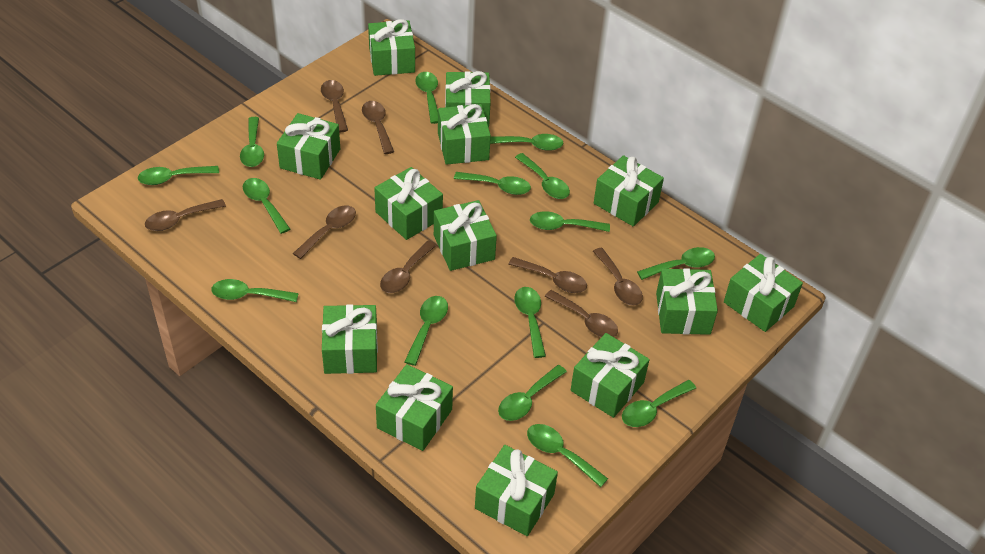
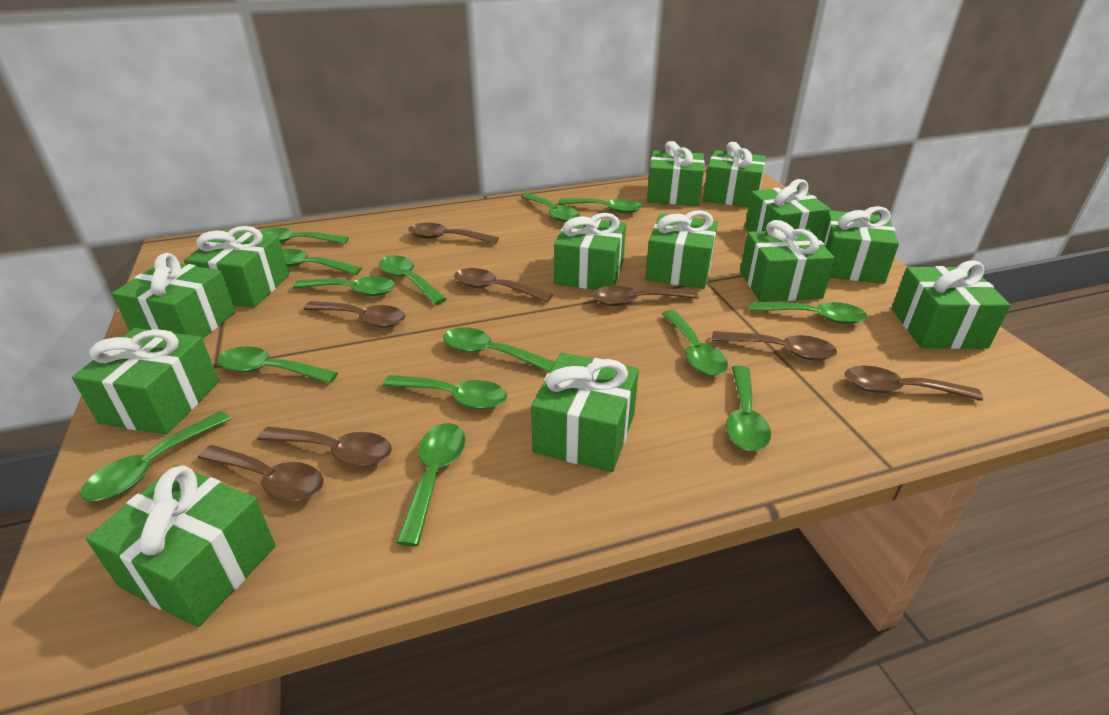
green spoon: [138,166,219,185] [211,279,299,302] [240,117,264,167] [243,178,290,234] [404,296,448,366] [415,72,438,124] [454,172,531,195] [490,134,564,151] [498,365,567,421] [514,287,546,358] [515,153,570,199] [527,424,608,487] [530,211,610,232] [622,380,696,427] [637,247,715,280] = 15 -> [80,411,231,501] [218,346,338,384] [260,228,349,244] [282,249,362,275] [293,276,396,296] [379,255,447,305] [383,375,507,409] [396,423,465,546] [443,327,555,372] [521,193,580,222] [558,198,642,214] [662,310,728,376] [726,365,771,451] [750,302,867,324] = 14

